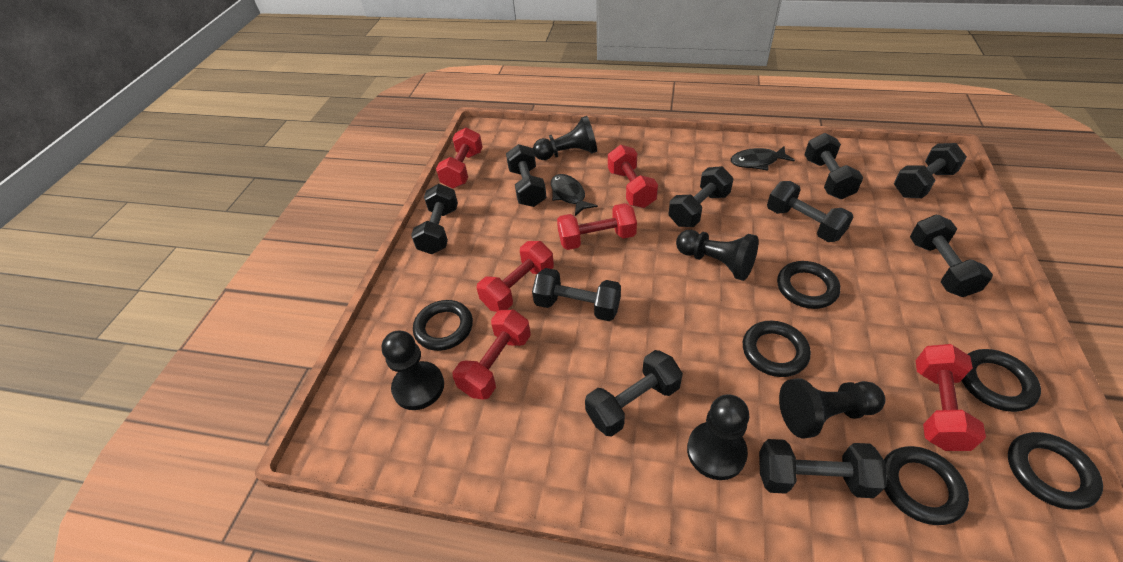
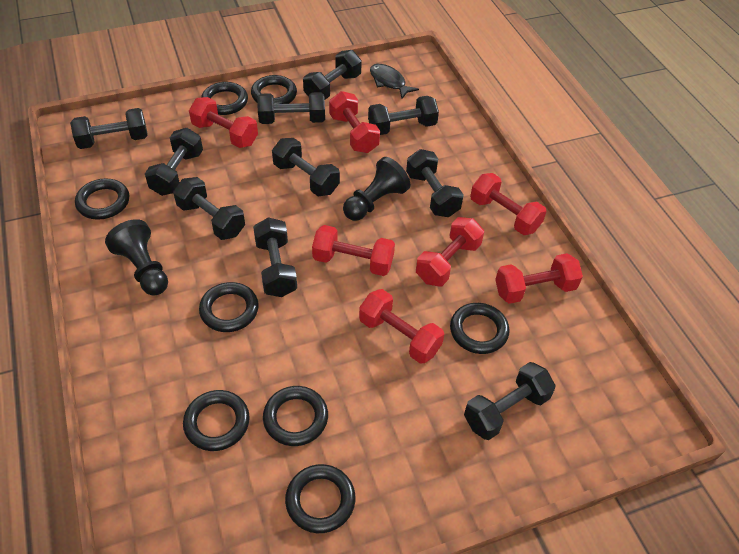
black fish: [551,174,598,216] [731,146,795,171] = 2 -> [370,64,419,99] = 1
black pawn: [382,331,444,410] [533,116,597,160] [676,230,759,281] [687,394,749,480] [779,378,885,439] = 5 -> [105,219,168,296] [343,157,410,221] = 2
black ring: [413,300,473,351] [743,321,811,377] [777,261,841,309] [884,446,969,525] [961,349,1041,412] [1008,432,1103,510] = 6 -> [75,179,129,220] [183,390,250,451] [199,282,259,332] [201,82,248,115] [251,75,297,104] [263,386,328,446] [285,464,356,533] [450,303,509,354] = 8
red dumbbell: [436,127,483,188] [453,310,531,400] [477,241,554,312] [557,203,637,250] [608,145,658,208] [916,344,986,451] = 6 -> [189,97,258,148] [312,225,395,276] [329,91,380,153] [359,289,444,364] [416,217,484,286] [470,173,547,235] [495,253,583,304] = 7

